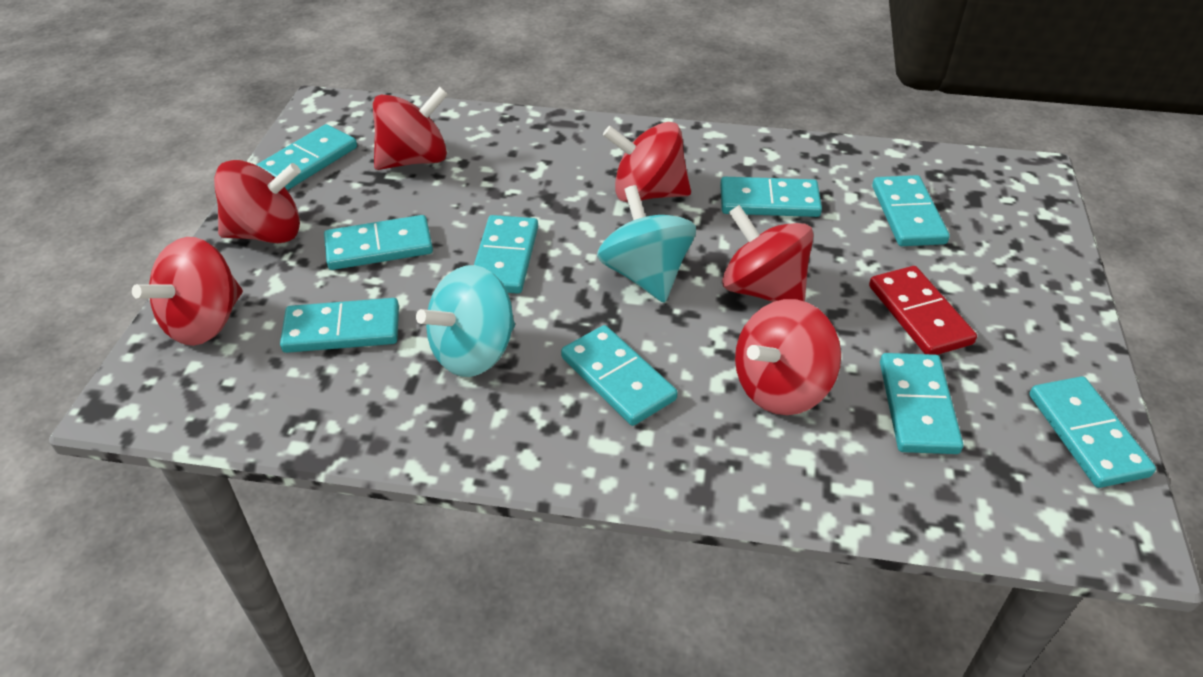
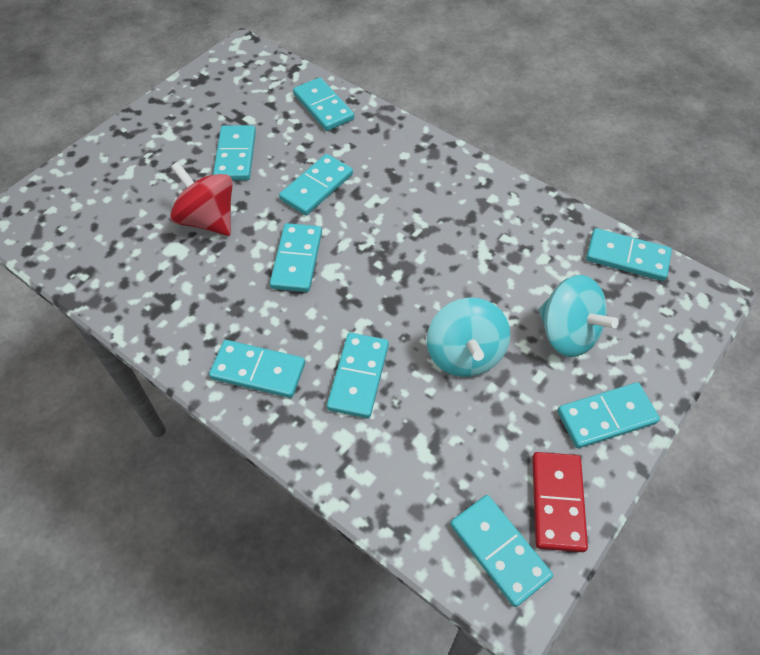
red spinning top: [132,237,243,346] [214,160,301,243] [373,87,448,170] [603,122,691,202] [722,205,814,302] [735,299,841,415] = 6 -> [170,162,233,236] = 1

